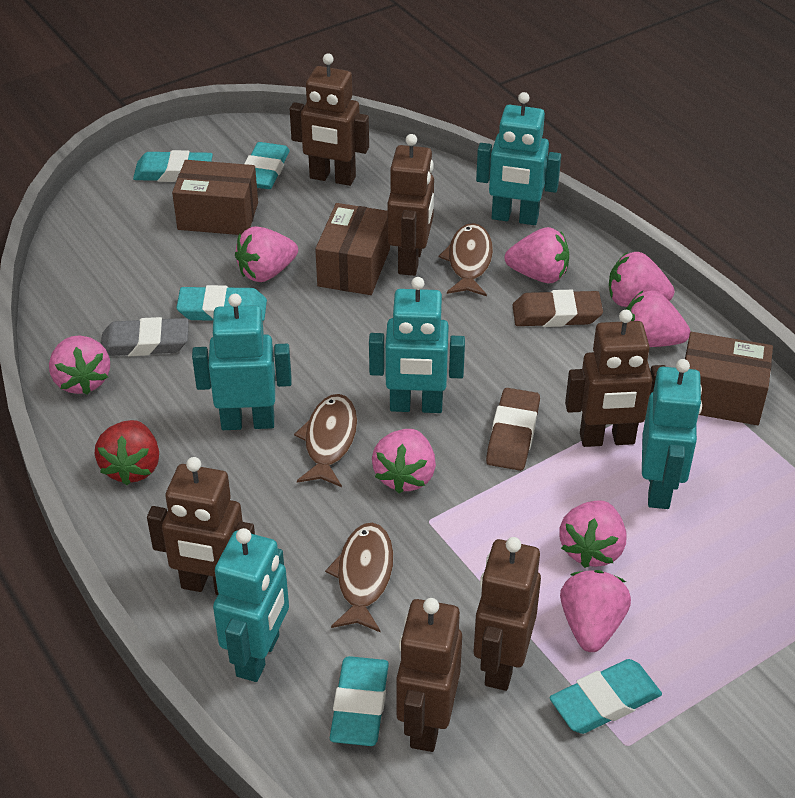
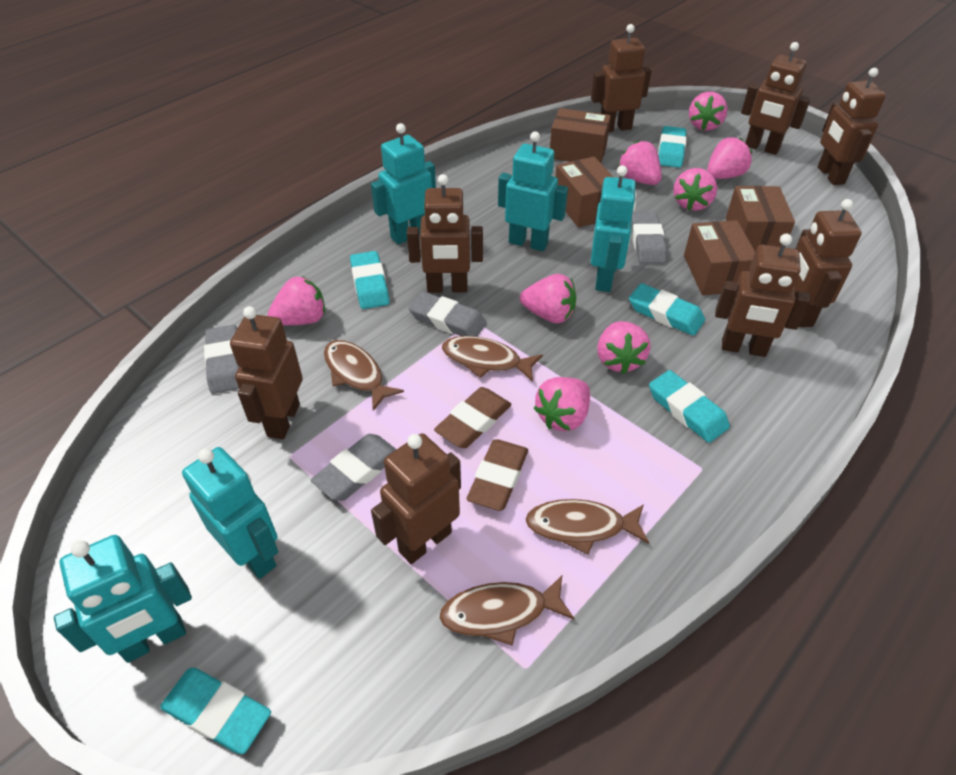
brown box: [172,160,258,235] [315,203,390,295] [685,332,773,425] = 3 -> [550,108,611,163] [555,157,613,228] [684,220,755,295] [726,186,795,251] = 4
brown fish: [294,394,357,487] [325,523,393,633] [438,223,493,296] = 3 -> [324,340,404,411] [439,576,575,646] [442,336,543,382] [525,499,649,555] = 4
brown robot: [147,457,255,595] [290,54,369,186] [387,134,434,276] [396,598,462,752] [474,537,541,691] [565,310,666,447] = 6 -> [230,306,303,439] [371,433,461,564] [407,174,483,293] [591,24,652,132] [715,234,810,357] [741,42,811,155] [795,199,862,327] [818,68,886,185] = 8
grey eraser: [101,317,189,356] = 1 -> [204,325,239,394] [311,434,397,501] [409,291,486,337] [631,213,667,264] = 4
red strawberry: [95,420,159,485] = 1 -> none = 0

